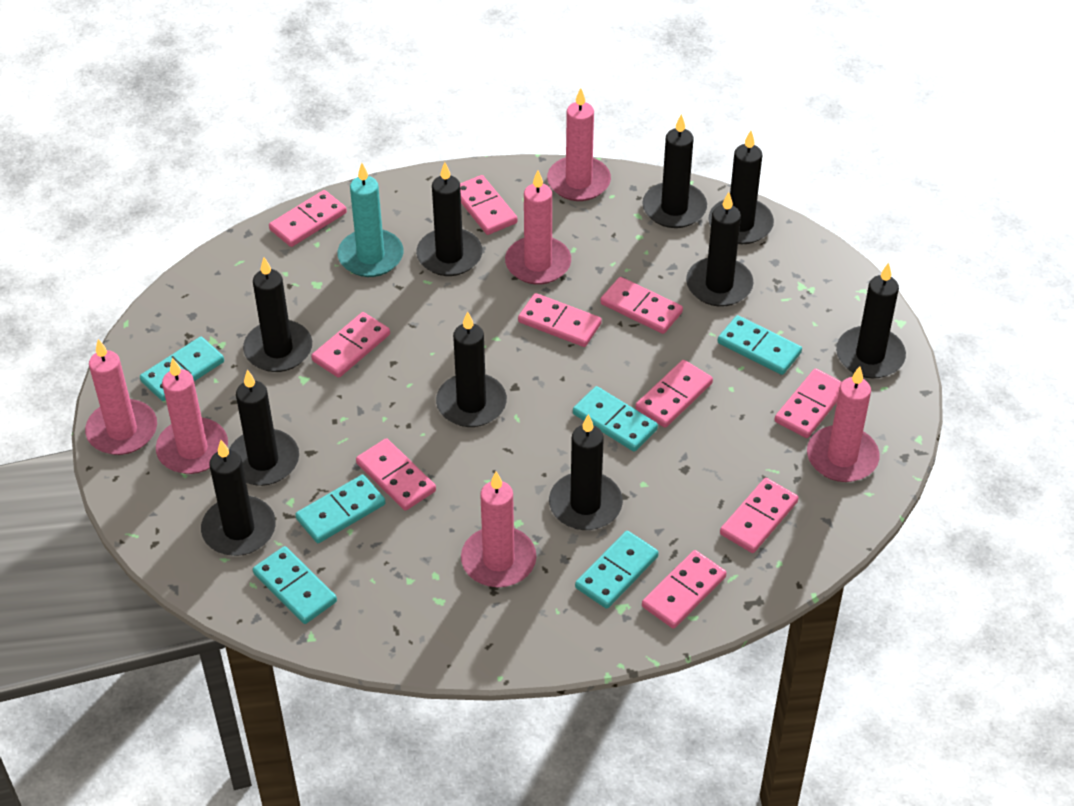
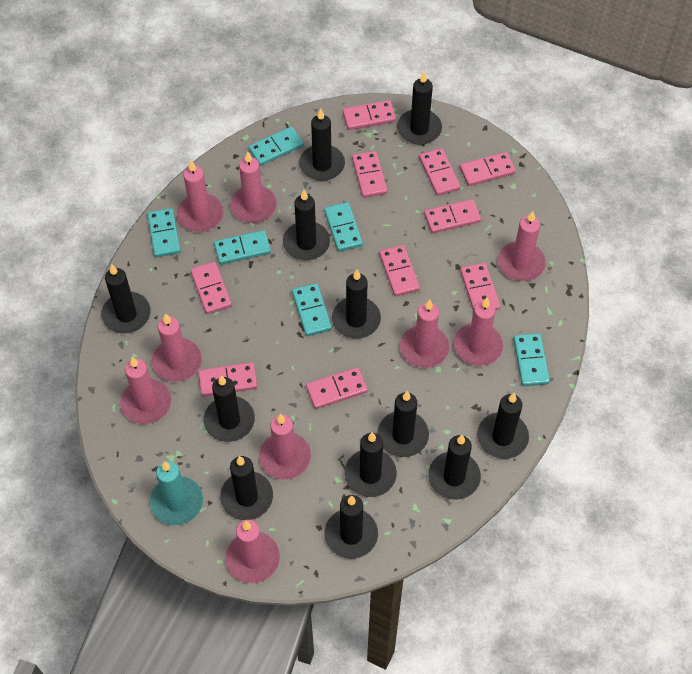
black candle: [201,440,276,556] [229,370,299,486] [243,257,312,372] [416,162,482,276] [436,311,507,427] [549,414,623,530] [642,114,707,228] [686,192,753,307] [709,131,774,244] [836,263,906,379] = 10 -> [102,264,150,334] [204,375,255,442] [220,456,273,520] [283,190,330,260] [299,108,345,181] [325,495,378,559] [332,270,381,339] [344,432,397,497] [377,391,429,457] [397,72,442,145] [428,435,481,500] [477,393,529,459] = 12
pink candle: [85,339,157,455] [156,358,228,474] [461,472,537,587] [505,171,571,285] [547,88,611,201] [807,366,880,482] = 6 -> [120,357,171,424] [152,313,202,382] [177,161,224,232] [226,520,280,583] [230,151,277,223] [259,414,311,480] [400,300,449,368] [454,297,503,366] [498,211,546,281] = 9

